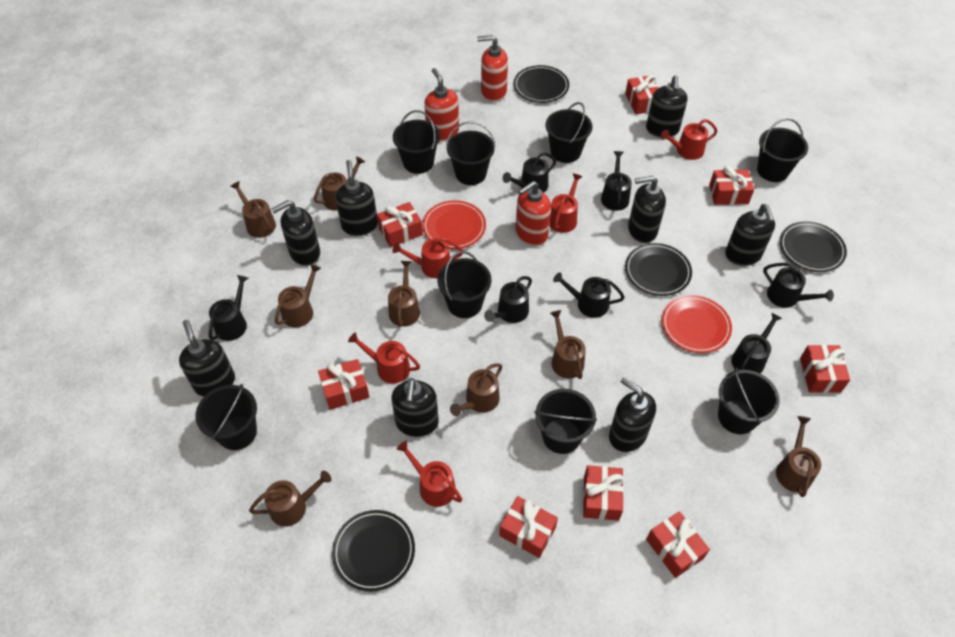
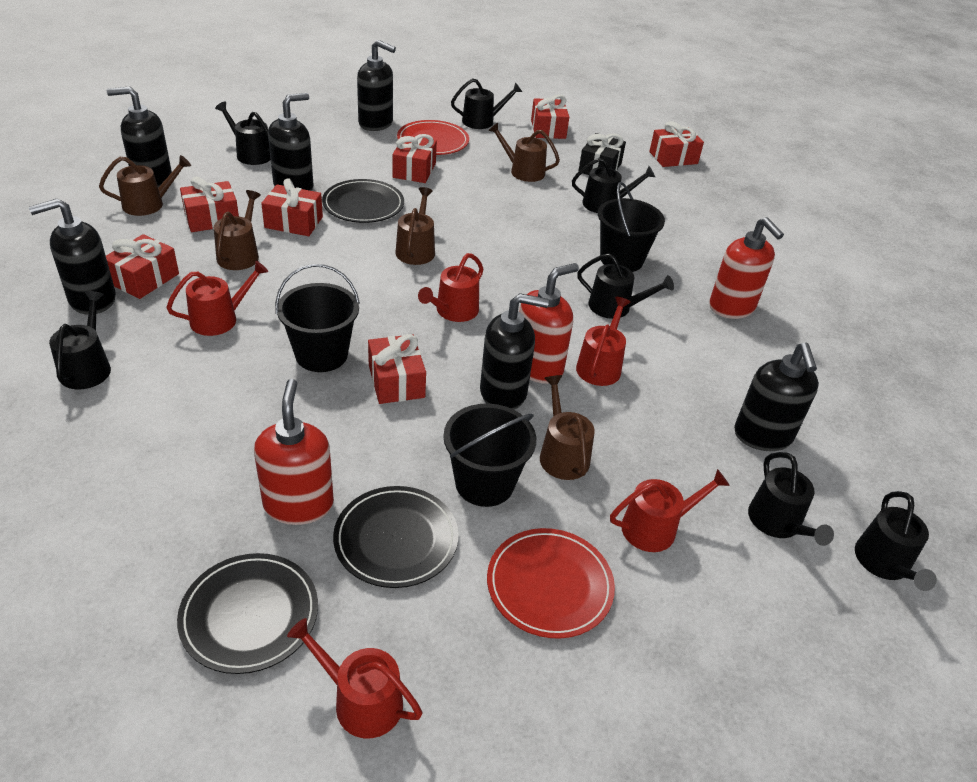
black bucket: [195,384,257,450] [393,110,440,174] [437,251,491,318] [446,121,495,185] [534,389,597,454] [545,102,592,163] [718,367,780,434] [757,118,808,182] = 8 -> [275,264,360,372] [443,404,536,507] [598,182,665,272] = 3
black gift: none = 0 -> [578,133,626,175] = 1
black plate: [332,510,415,592] [514,65,569,103] [625,243,692,296] [780,221,847,272] = 4 -> [177,553,318,674] [322,179,404,223] [333,486,458,588] = 3
black soap dispenser: [179,320,235,397] [271,200,320,266] [336,160,378,236] [391,378,439,437] [609,377,656,452] [628,176,666,243] [646,75,688,138] [725,204,775,266] = 8 -> [29,198,116,315] [106,86,172,188] [268,93,314,191] [357,40,396,131] [480,293,549,410] [734,343,819,451] = 6
brown watering can: [230,181,276,238] [249,471,331,527] [275,264,321,327] [314,156,365,211] [388,261,420,327] [450,363,502,416] [550,310,586,379] [776,416,821,497] = 8 -> [99,155,191,216] [214,190,261,270] [395,187,435,265] [488,122,560,182] [540,375,595,480] = 5
red gift: [318,359,369,410] [377,202,423,247] [499,496,558,558] [583,465,624,521] [625,75,659,114] [646,511,710,578] [709,166,754,205] [800,345,850,393] = 8 -> [106,234,179,299] [180,177,239,232] [261,179,323,236] [368,334,426,404] [392,134,437,183] [531,94,569,139] [649,121,704,167] = 7

